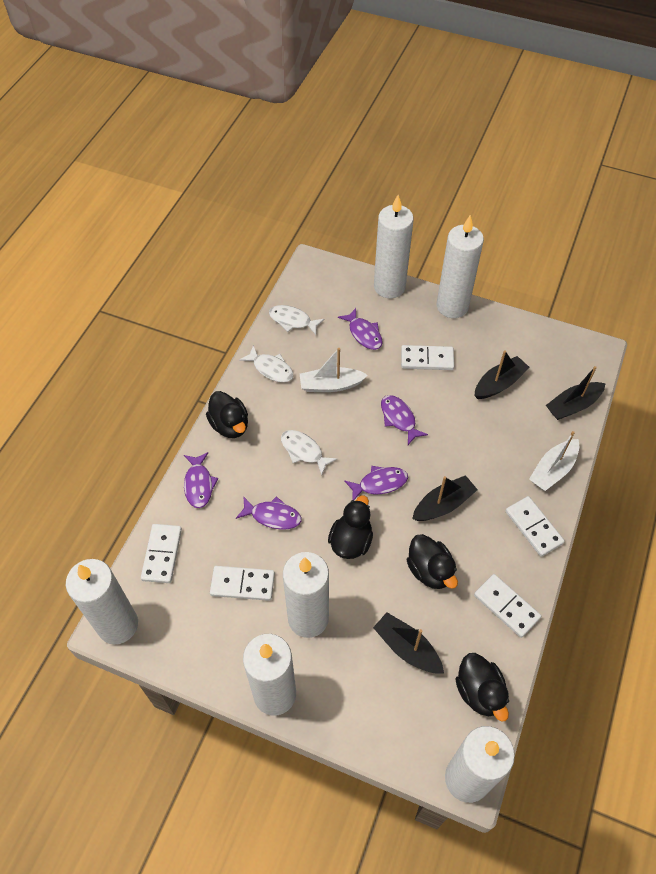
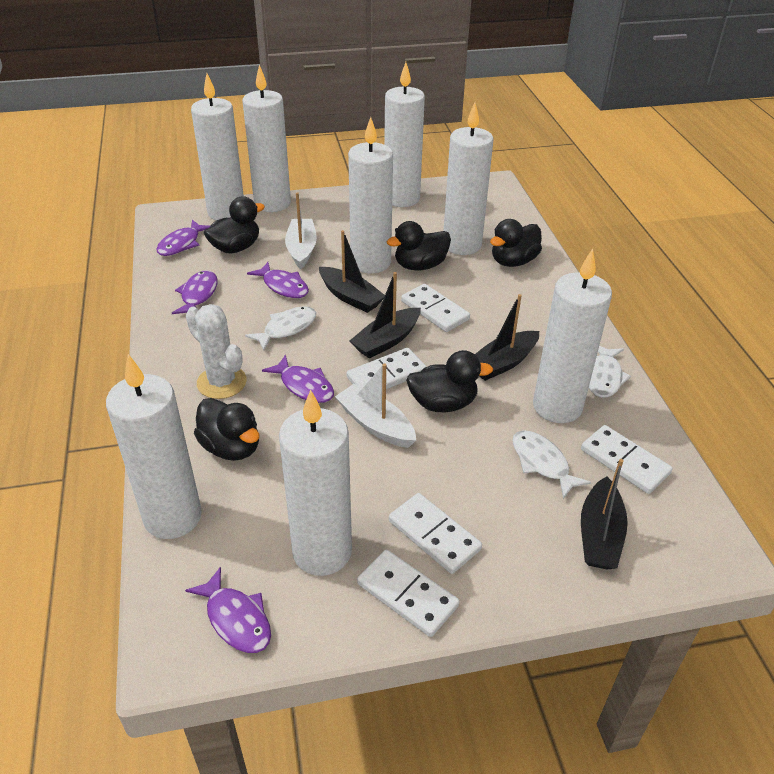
black duck: [206,391,248,438] [328,495,373,559] [407,534,458,589] [456,653,509,721] = 4 -> [194,398,259,461] [204,196,265,253] [387,221,451,271] [406,350,493,412] [490,219,542,267] = 5
white cactus: none = 0 -> [186,304,247,399] = 1
white candle: [66,559,138,644] [243,634,296,716] [283,552,329,638] [374,195,414,298] [436,215,484,318] [445,726,515,803] = 6 -> [106,354,202,539] [191,73,244,221] [242,65,291,212] [279,390,352,576] [348,117,393,273] [384,62,425,207] [444,103,493,255] [533,249,612,423] = 8

